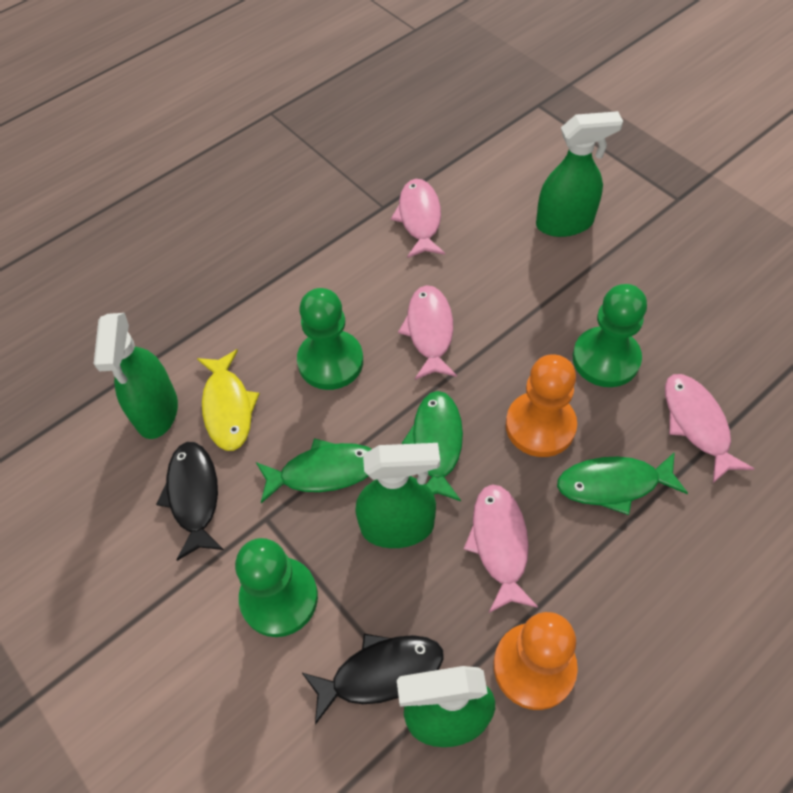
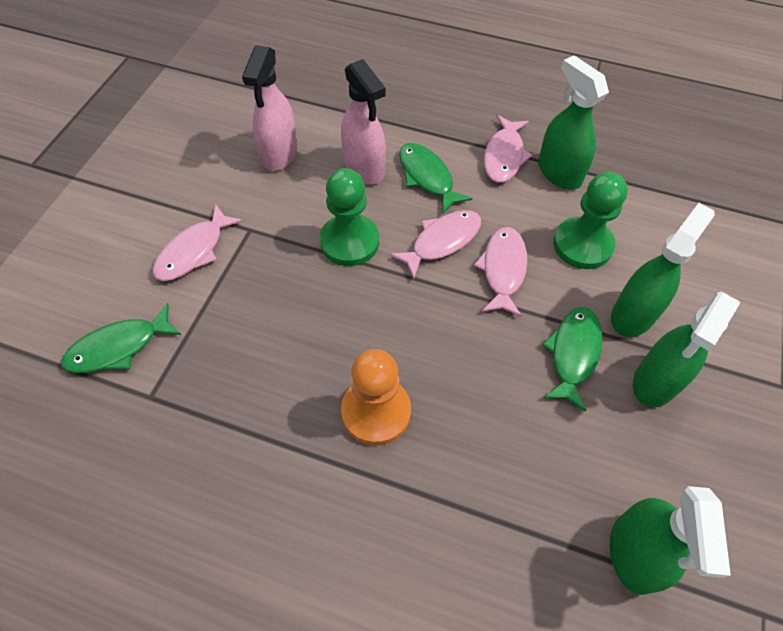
black fish: [156,442,224,561] [301,634,444,725] = 2 -> none = 0
green pawn: [235,538,318,637] [297,288,363,390] [573,284,647,387] = 3 -> [320,168,379,266] [553,172,628,269] = 2
orange pawn: [494,612,578,710] [506,354,577,457] = 2 -> [341,349,411,445] = 1
pink spray bottle: none = 0 -> [242,45,298,171] [341,59,386,184] = 2
yellow fish: [197,349,260,451] = 1 -> none = 0

